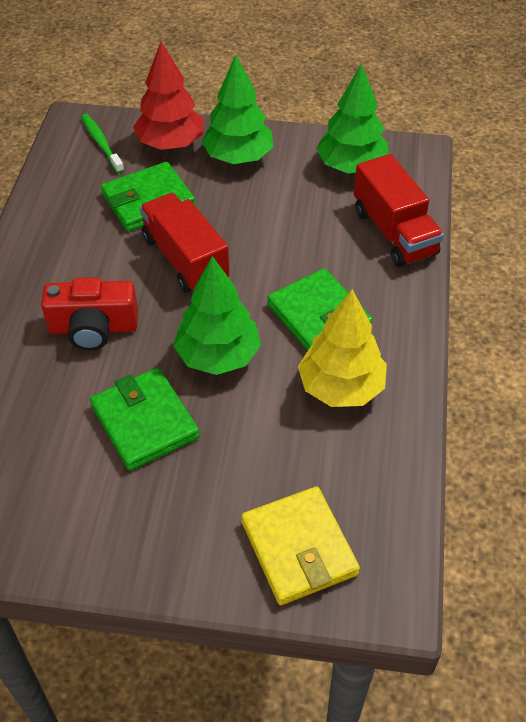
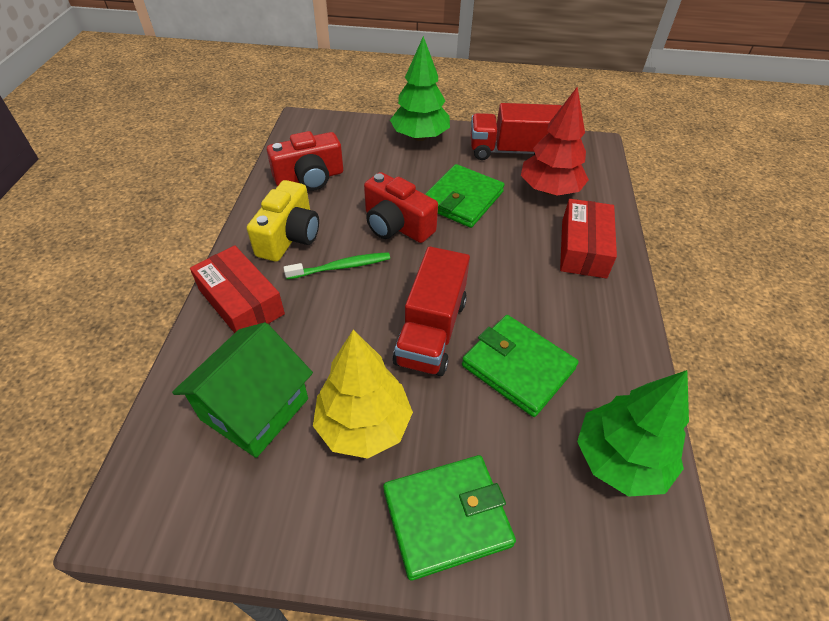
green house: none = 0 -> [172,322,313,458] = 1
green tree: [173,256,261,375] [202,55,273,164] [316,63,388,174] = 3 -> [390,36,450,141] [577,370,689,497] = 2
red box: none = 0 -> [190,246,285,333] [560,199,617,278] = 2
red camera: [41,277,138,351] = 1 -> [267,131,343,191] [364,172,438,243] = 2
yellow camera: none = 0 -> [247,180,319,262] = 1
yellow wallet: [241,486,360,605] = 1 -> none = 0

